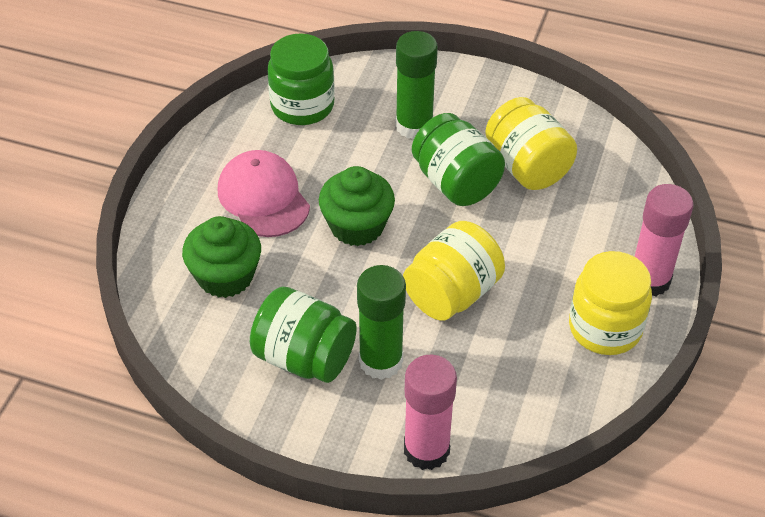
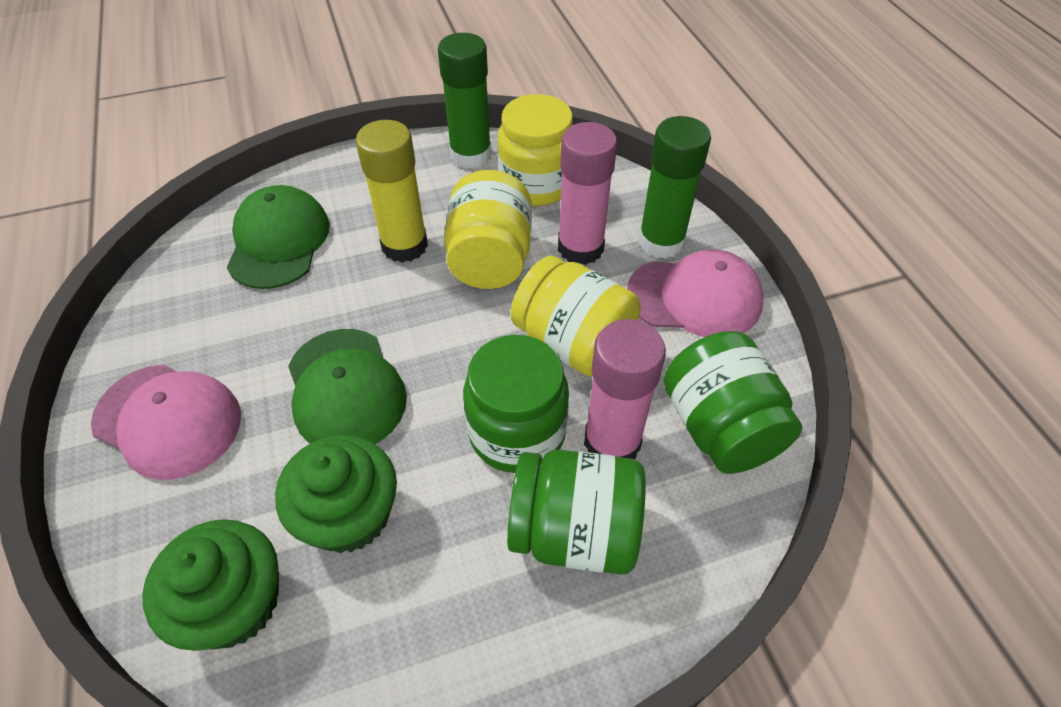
green cap: none = 0 -> [226,185,330,289] [288,329,407,444] = 2
pink cap: [218,150,310,237] = 1 -> [91,364,241,480] [627,249,763,337] = 2
yellow glue stick: none = 0 -> [356,120,428,263] = 1

